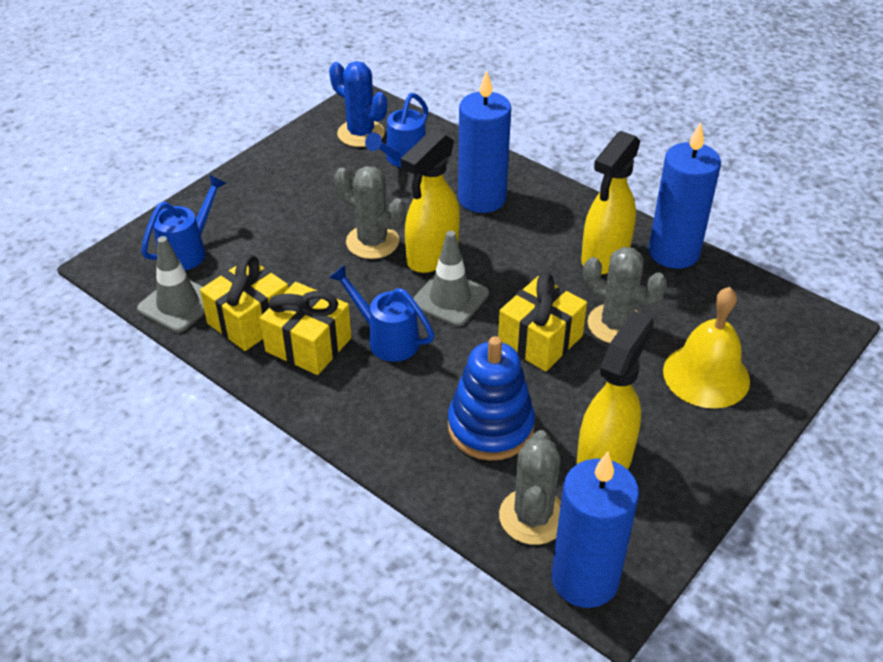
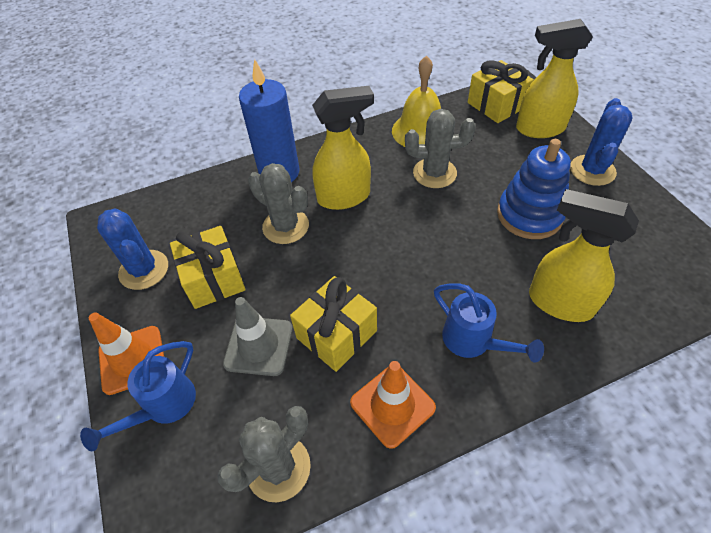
blue cactus: [329,61,387,147] = 1 -> [97,209,168,290] [570,98,633,186] = 2
blue candle: [458,70,511,213] [552,452,639,608] [649,122,721,269] = 3 -> [239,59,300,182] = 1
blue watering can: [141,174,227,270] [329,265,434,362] [365,93,428,167] = 3 -> [80,341,196,451] [434,284,544,363] = 2
grey traffic cone: [137,236,205,333] [413,231,489,327] = 2 -> [223,297,293,376] = 1
orange traffic cone: none = 0 -> [89,312,164,395] [350,361,436,449] = 2

